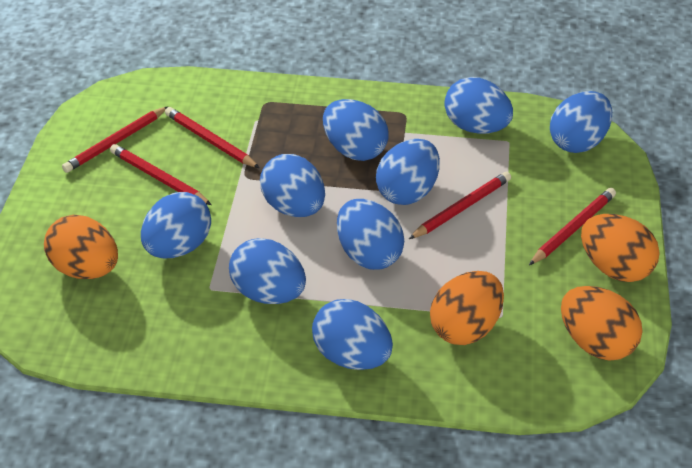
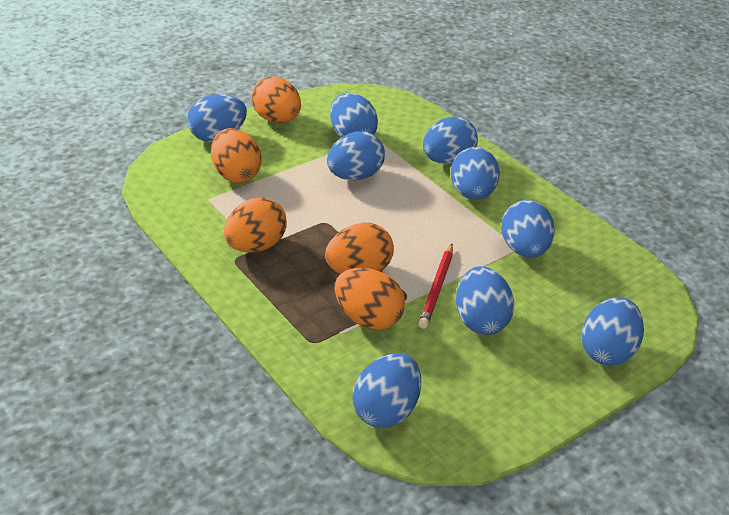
orange egg: [44,215,118,279] [430,271,504,345] [561,286,643,361] [581,214,660,282] = 4 -> [211,128,262,183] [224,197,287,253] [251,76,301,123] [325,223,394,274] [335,268,405,330] = 5
red pencil: [62,106,169,173] [110,144,212,205] [165,107,260,168] [409,172,511,239] [529,188,616,265] = 5 -> [418,244,453,329] = 1

